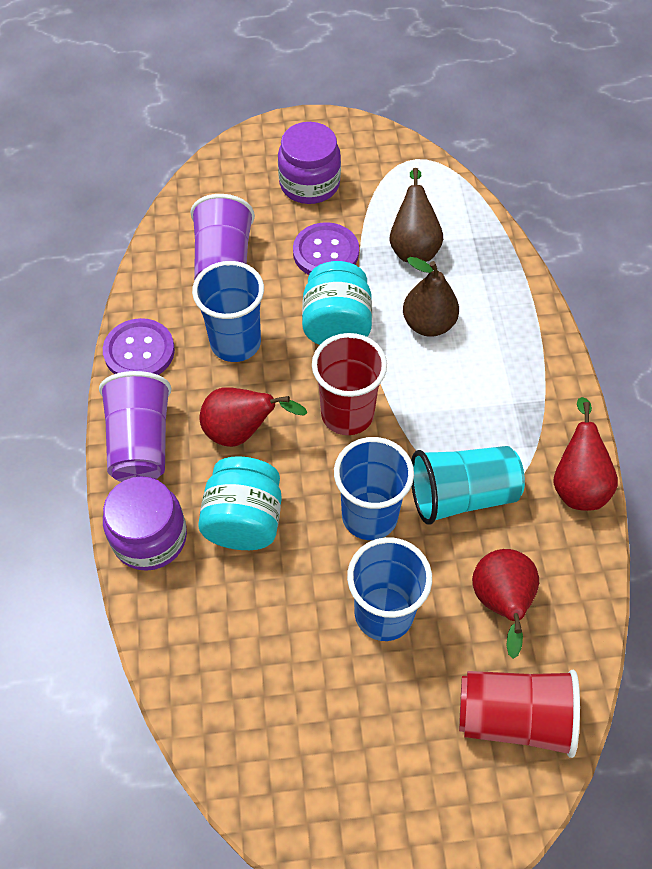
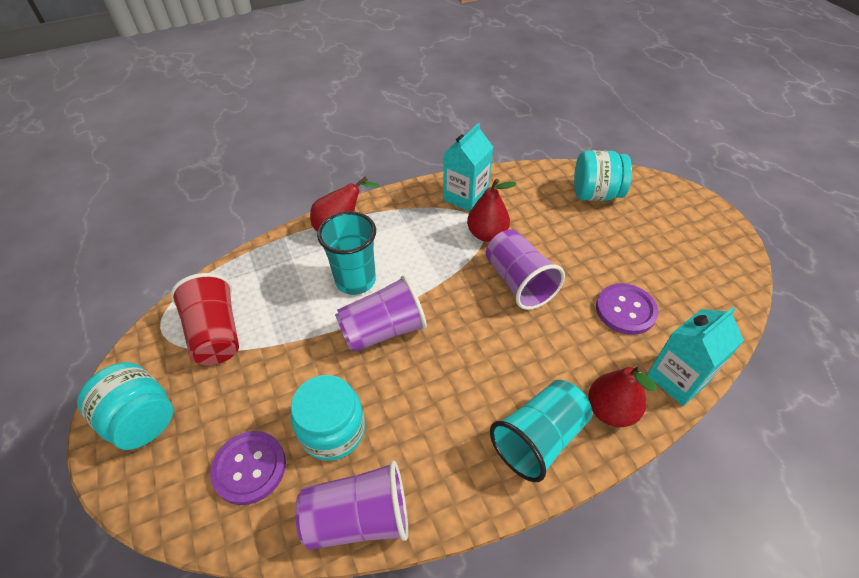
blue cup: [192,261,264,362] [334,437,414,540] [347,537,432,641] = 3 -> none = 0
brown pear: [390,168,443,262] [403,257,459,337] = 2 -> none = 0
purple cup: [99,371,172,482] [191,194,255,281] = 2 -> [295,461,408,550] [335,275,427,352] [486,229,565,310] = 3
purple jar: [103,476,187,571] [278,122,341,204] = 2 -> none = 0
red cup: [312,333,387,435] [459,670,580,758] = 2 -> [170,273,239,365] = 1
turquoise carton: none = 0 -> [443,123,493,212] [647,307,744,406] = 2
turquoise cup: [411,446,525,525] = 1 -> [317,211,376,295] [490,380,593,482] = 2
turquoise jar: [198,456,282,550] [302,261,372,345] = 2 -> [77,362,173,450] [291,375,365,461] [574,150,632,201] = 3

